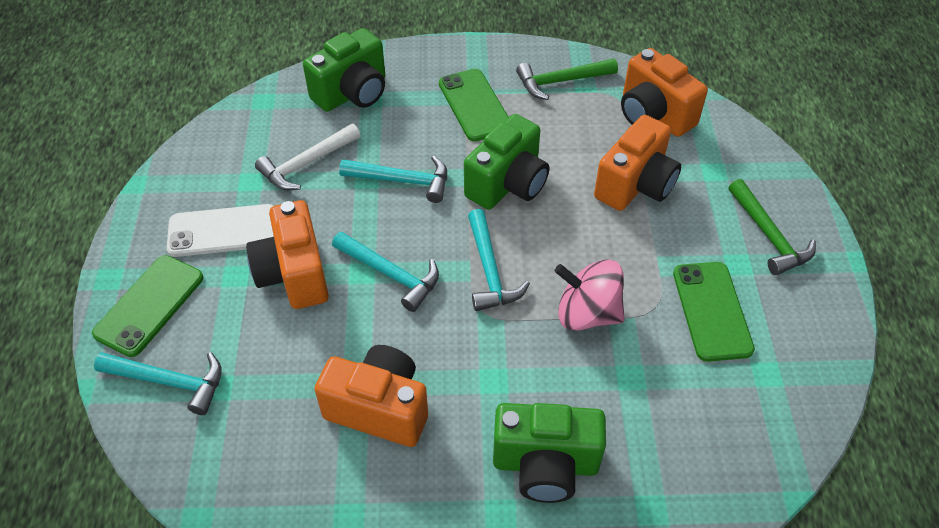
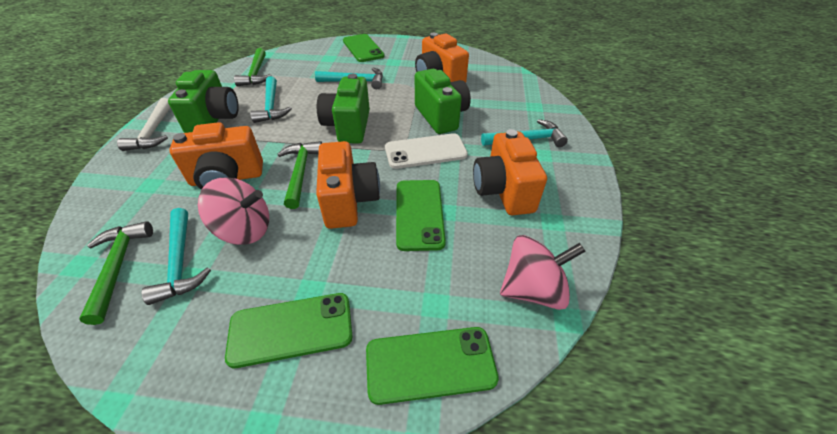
green hammer: [516,59,618,100] [728,179,816,275] = 2 -> [79,221,153,325] [234,48,271,86] [277,141,322,209] = 3
green phone: [92,255,203,357] [439,69,509,142] [673,262,755,362] = 3 -> [225,293,352,368] [343,34,385,62] [366,327,499,405] [396,180,446,251] = 4
pink spinning top: [555,259,624,331] = 1 -> [198,178,269,245] [500,235,586,310] = 2

